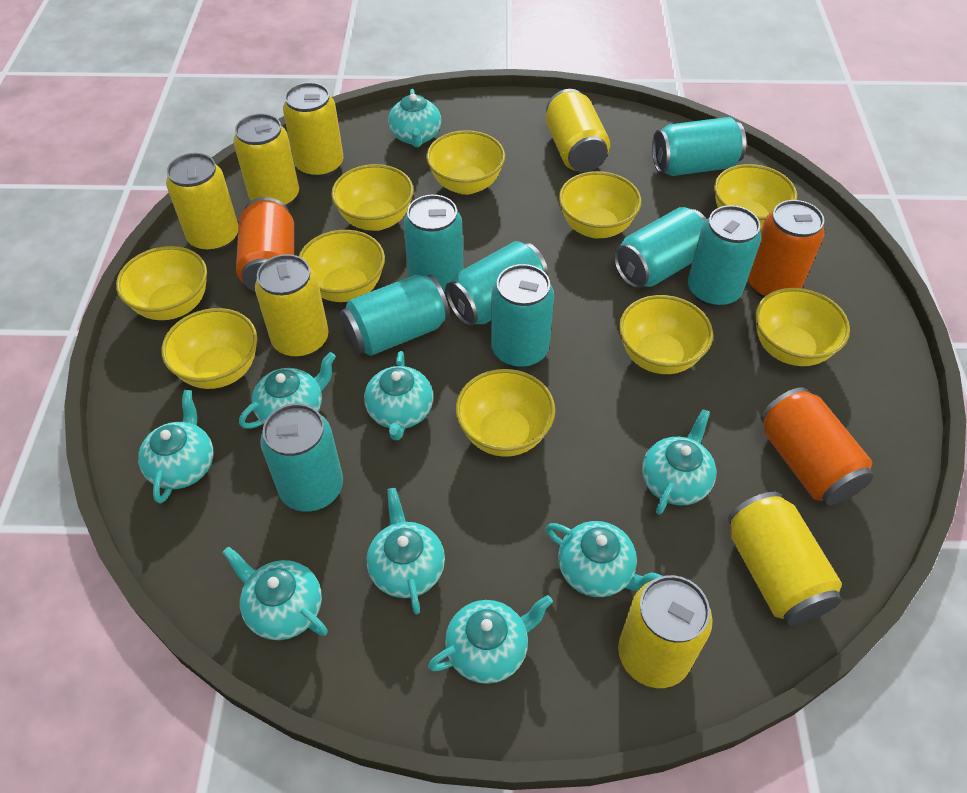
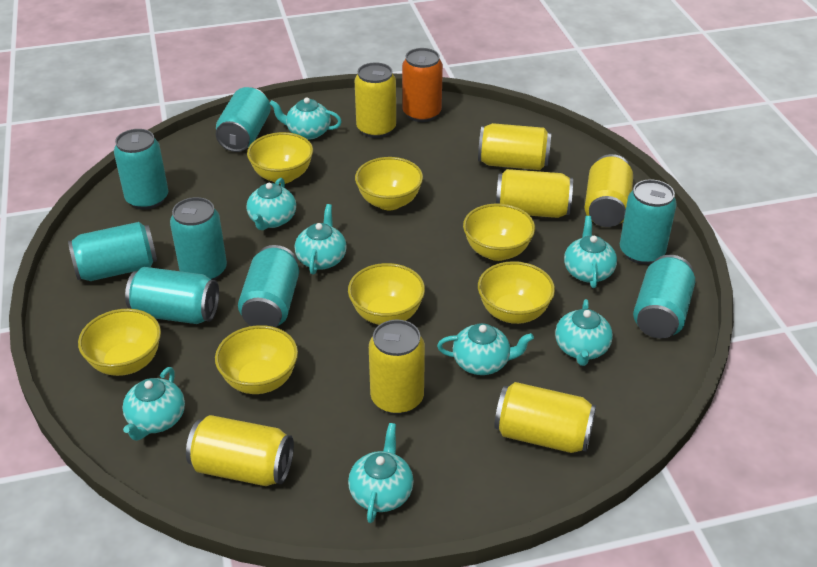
orange can: [236,197,294,292] [748,200,825,298] [761,387,873,505] = 3 -> [402,48,443,122] = 1
turquoise teapot: [138,390,214,504] [222,546,328,640] [239,352,336,429] [364,351,433,440] [367,488,445,615] [388,89,441,147] [428,595,553,684] [546,521,662,597] [642,409,716,514] = 9 -> [122,367,185,441] [247,178,296,230] [269,98,342,140] [295,204,347,275] [348,423,414,523] [437,323,534,375] [555,299,613,366] [564,216,617,288] = 8
yellow bowl: [116,246,207,320] [161,308,257,389] [299,230,385,302] [331,164,413,231] [426,130,505,195] [456,369,555,457] [559,171,641,238] [619,295,713,374] [714,164,797,230] [755,288,850,366] = 10 -> [78,309,161,376] [215,325,298,394] [247,132,313,184] [348,263,425,325] [355,157,423,210] [463,203,535,261] [478,261,555,324] = 7

